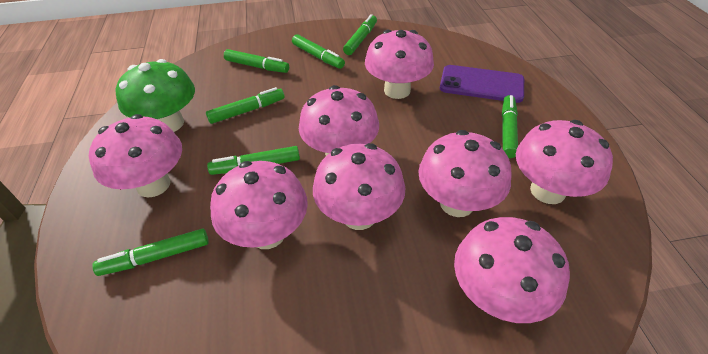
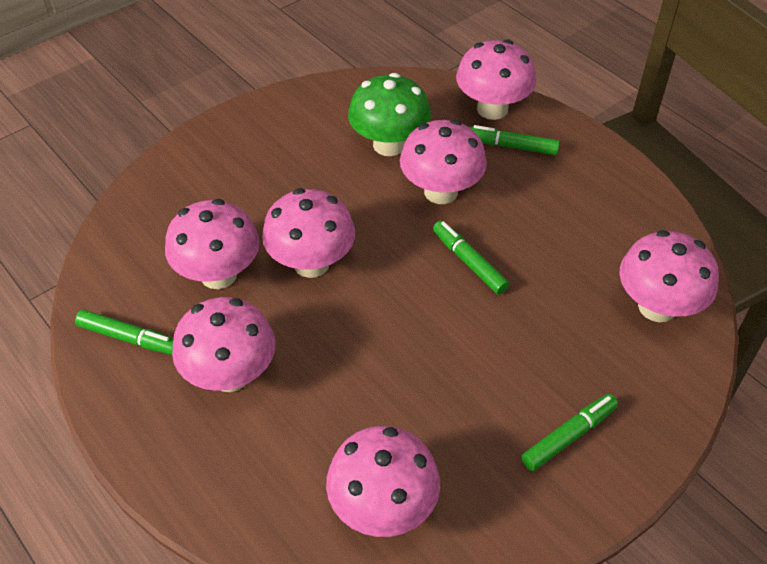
green marker: [92,229,209,276] [206,87,285,124] [207,146,300,175] [224,49,289,73] [292,34,345,69] [343,14,377,55] [502,95,518,158] = 7 -> [75,310,173,355] [433,220,510,295] [469,125,560,155] [521,394,618,471] = 4
pink mushroom: [89,114,182,198] [210,161,308,249] [299,85,379,156] [313,143,406,230] [365,30,434,99] [418,130,511,217] [454,217,570,323] [516,120,613,204] = 8 -> [165,199,260,289] [172,297,275,392] [262,188,355,278] [326,426,440,537] [400,120,487,204] [456,39,536,120] [620,230,719,322] = 7
purple phone: [440,65,524,103] = 1 -> none = 0

